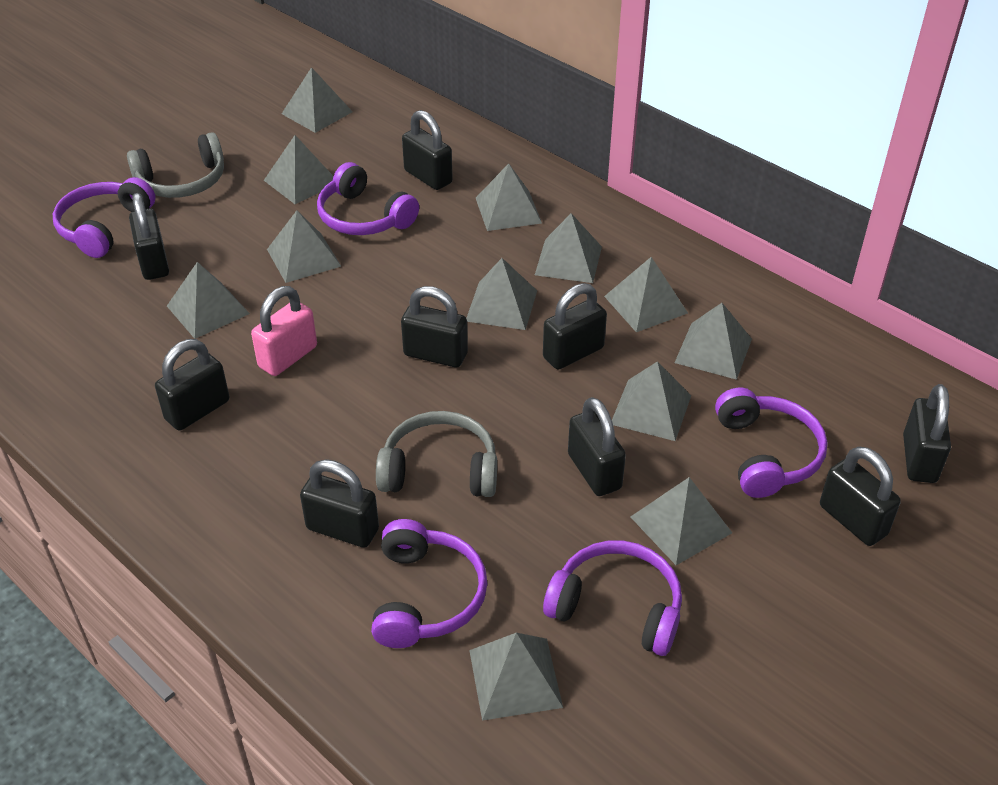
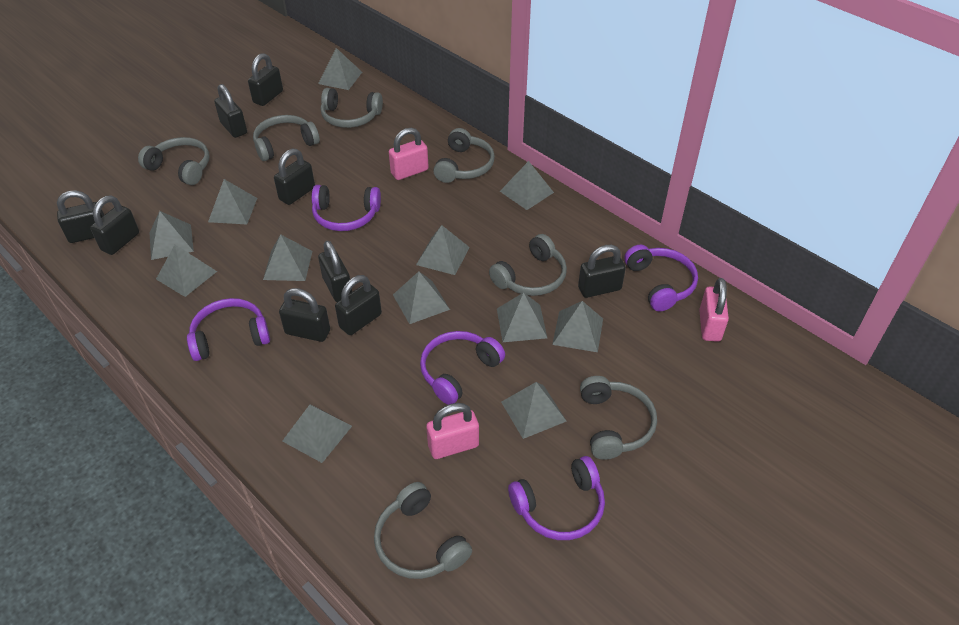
grey headphones: [127,132,224,198] [376,411,497,497] = 2 -> [138,137,209,185] [253,115,320,161] [321,88,383,128] [374,482,472,579] [433,128,495,183] [489,234,567,296] [580,376,657,460] = 7
pink padlock: [251,286,317,376] = 1 -> [389,128,429,180] [426,403,479,459] [699,278,729,342] = 3

